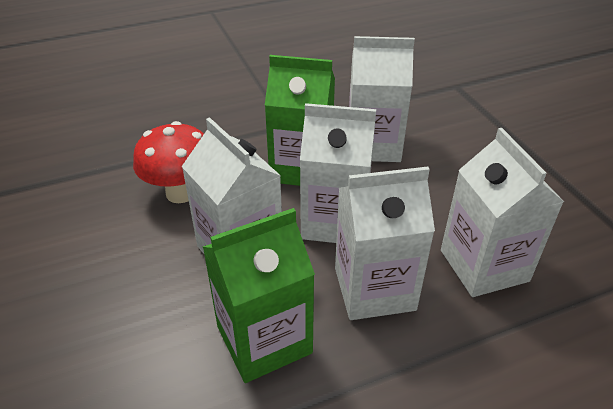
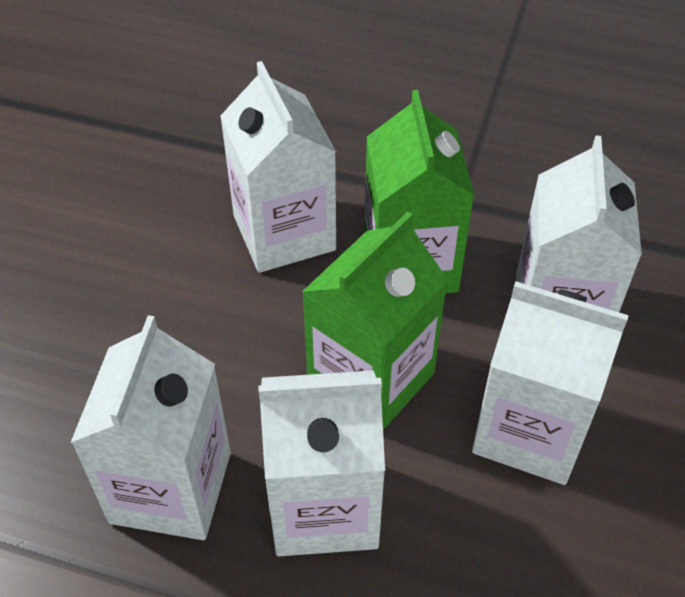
red mushroom: [133,121,204,203] = 1 -> none = 0

